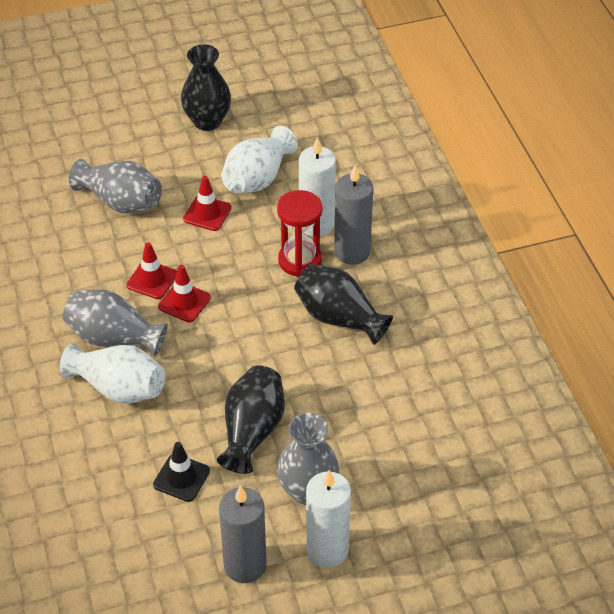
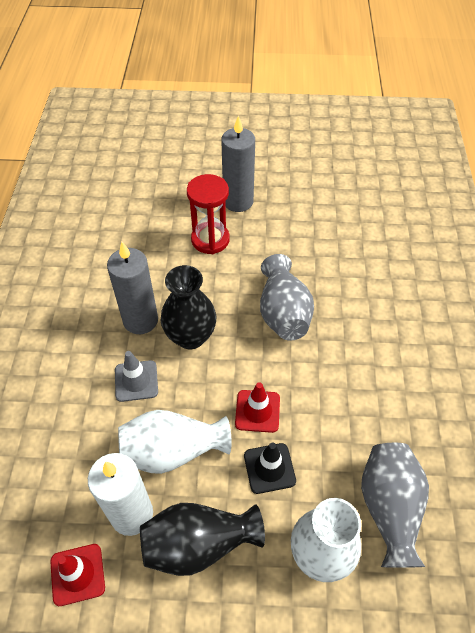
black vase: [181,44,231,131] [217,365,285,474] [294,264,393,345] = 3 -> [140,503,265,576] [161,265,216,349] = 2
grey traffic cone: none = 0 -> [115,351,158,402] = 1
grey vase: [63,289,168,357] [69,159,162,213] [277,413,339,505] = 3 -> [260,254,314,341] [361,443,429,568] = 2
red traffic cone: [127,242,177,299] [158,265,211,322] [183,176,232,231] = 3 -> [50,544,105,606] [235,382,280,433] = 2
white candle: [299,137,336,237] [306,470,351,568] = 2 -> [88,453,153,536] = 1

